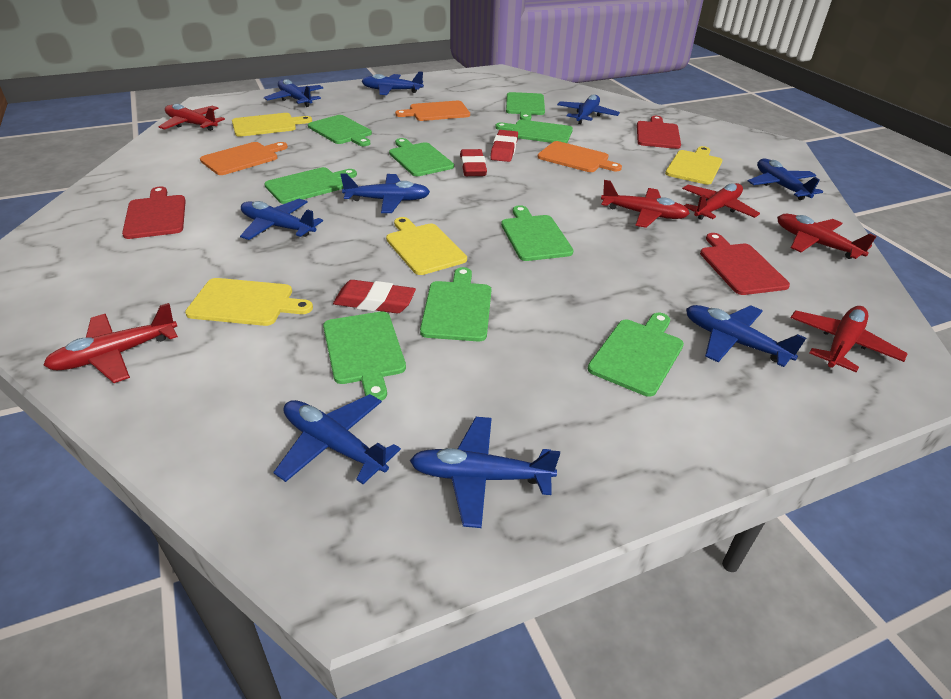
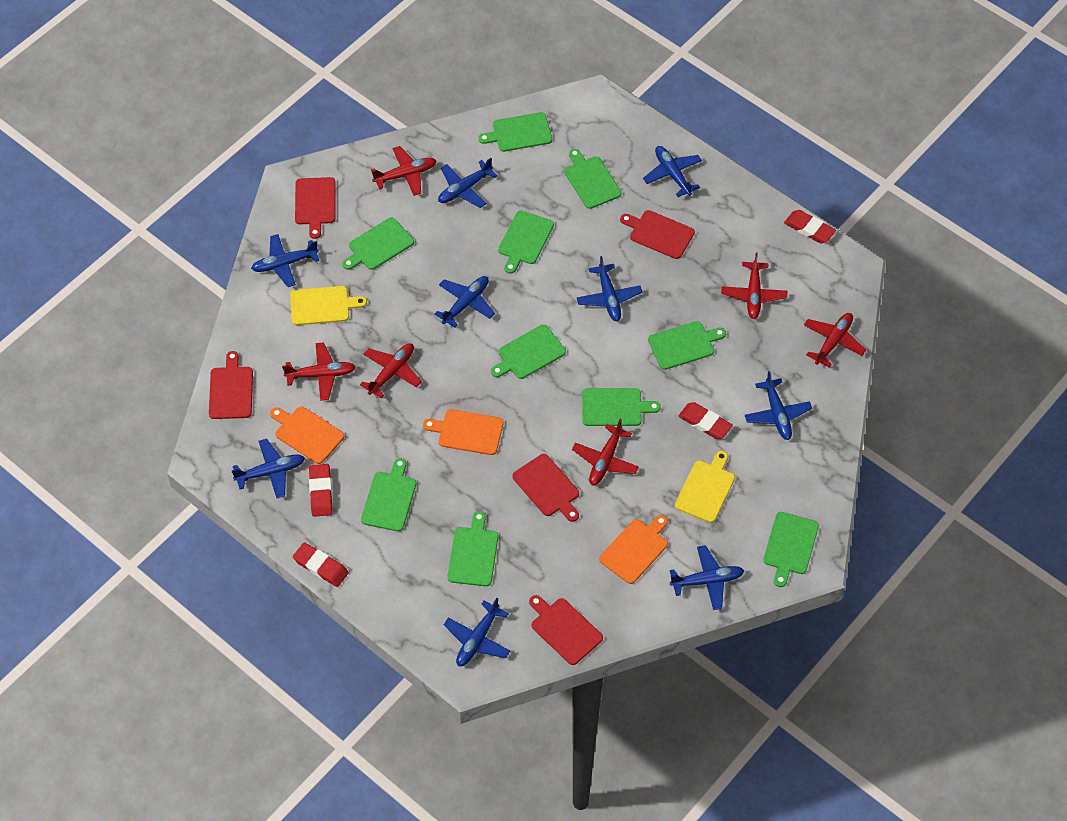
green cutting board: [264,167,357,204] [308,115,372,146] [323,311,406,401] [389,138,454,176] [420,267,491,341] [495,120,573,143] [501,205,574,261] [506,92,545,121] [588,313,684,397] = 9 -> [342,218,414,270] [361,458,416,531] [447,511,498,586] [478,112,552,152] [491,325,566,379] [498,211,554,274] [564,149,622,209] [582,388,661,426] [648,321,726,370] [763,512,819,587] = 10
red cutting board: [122,186,186,239] [637,116,681,149] [700,233,790,295] = 3 -> [209,351,253,419] [295,177,335,239] [513,454,579,522] [529,595,603,665] [620,210,695,259] = 5
red eraser: [333,280,416,313] [460,149,487,176] [490,130,518,162] = 3 -> [293,542,349,587] [309,464,333,517] [678,402,733,439] [784,210,836,243] = 4
yellow cutting board: [185,278,313,326] [232,113,312,137] [386,217,467,275] [665,146,722,185] = 4 -> [290,286,367,325] [675,451,735,523] = 2

